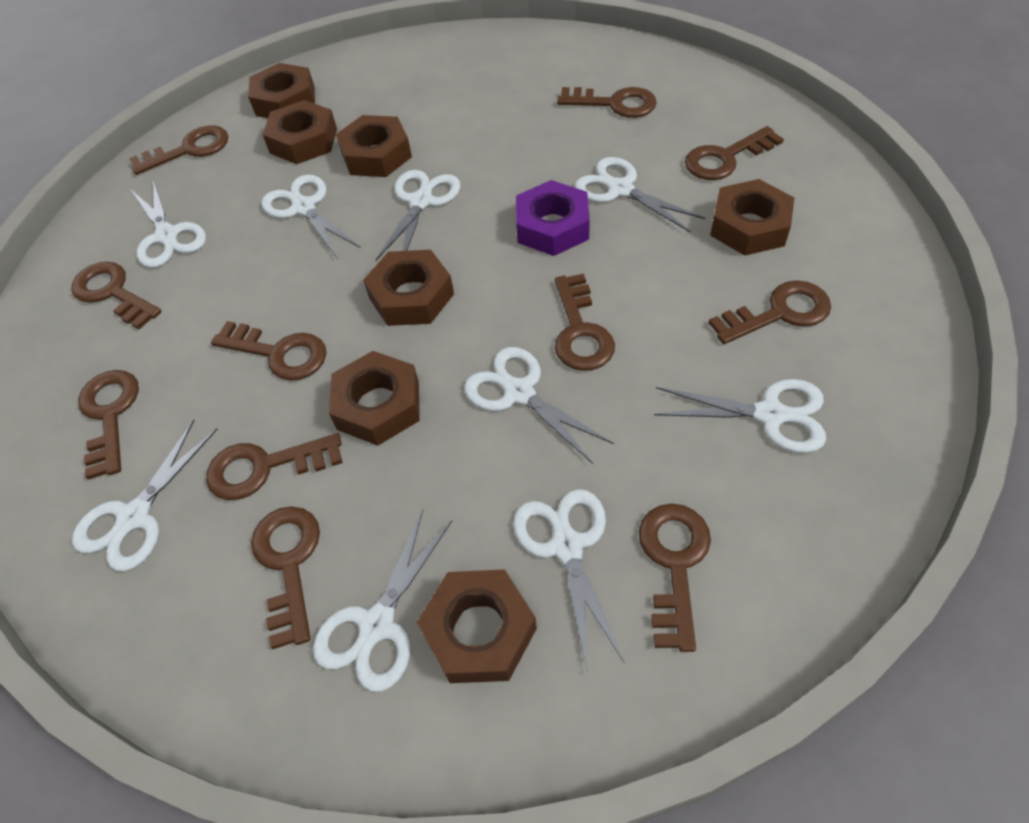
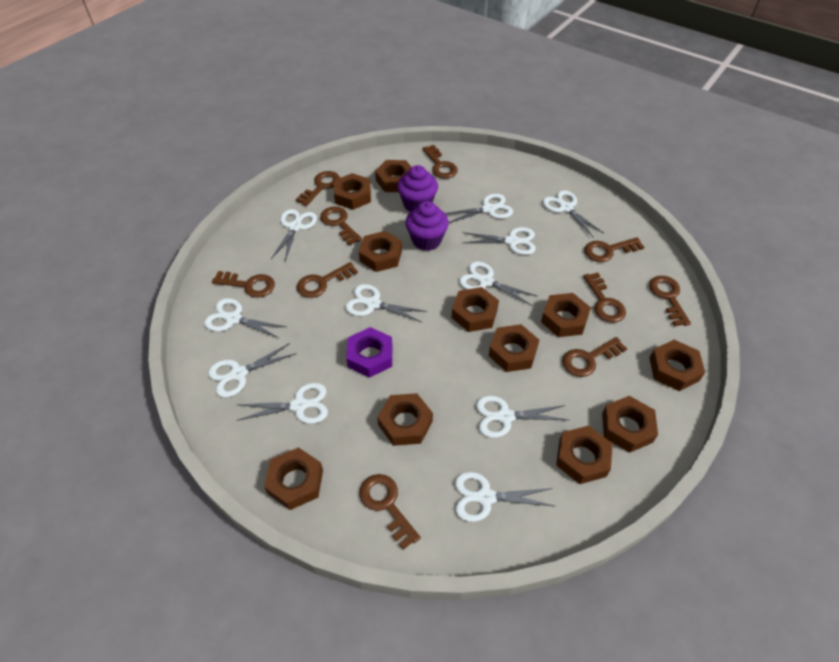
brown key: [72,262,162,329] [78,370,139,480] [129,125,228,175] [206,433,343,500] [211,321,326,381] [251,506,320,649] [555,274,615,371] [557,87,657,118] [639,503,711,652] [685,126,784,180] [709,280,831,344] = 11 -> [212,271,275,298] [296,171,340,206] [297,262,358,298] [320,206,362,245] [360,474,421,550] [422,145,458,178] [562,337,627,377] [583,272,626,323] [585,237,644,262] [649,276,691,326] = 10
brown nut: [248,63,315,118] [262,100,337,164] [329,351,420,446] [336,115,412,177] [363,250,454,326] [417,569,537,683] [710,179,794,256] = 7 -> [264,447,323,510] [334,173,371,210] [359,231,402,272] [375,160,411,192] [377,393,433,446] [451,287,499,332] [489,324,539,372] [541,293,591,337] [556,426,613,484] [602,396,658,453] [649,340,705,391] = 11
purple cupcake: none = 0 -> [397,165,438,212] [405,201,449,251] = 2
white scissors: [72,419,218,571] [131,179,206,268] [261,175,361,259] [313,510,453,692] [376,170,460,260] [464,347,614,464] [513,489,624,673] [574,157,706,233] [654,379,826,453] = 9 -> [204,298,286,339] [208,343,297,397] [236,383,328,424] [271,209,317,261] [346,284,427,322] [445,194,513,223] [455,472,554,522] [459,261,538,306] [462,227,536,255] [476,396,568,438] [543,190,603,238] = 11

